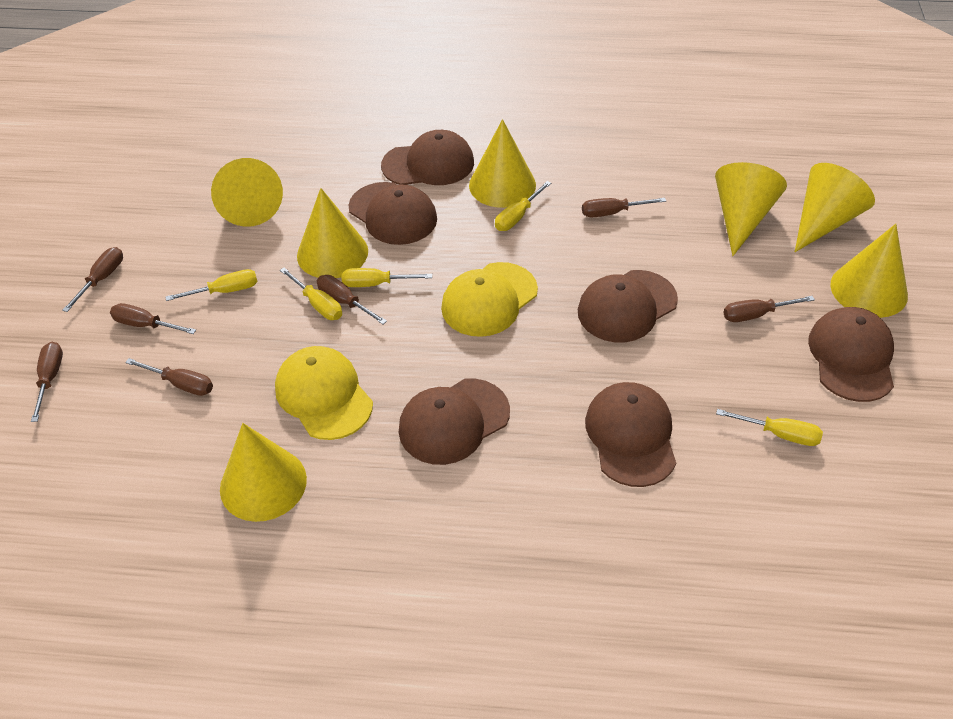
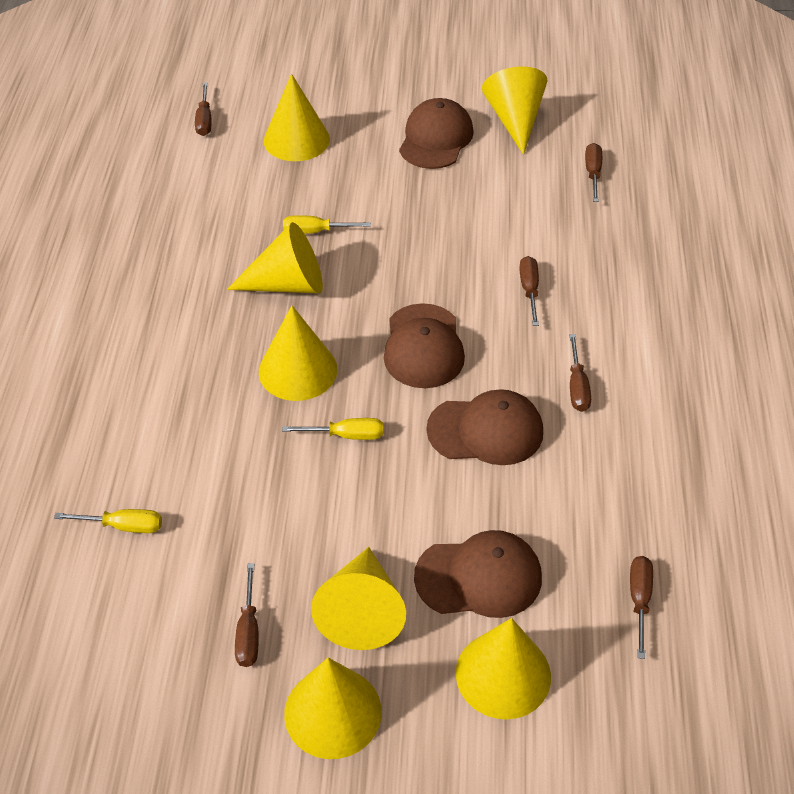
brown cap: [349,182,437,245] [381,130,474,185] [399,379,510,465] [578,270,678,342] [585,382,676,487] [808,307,894,402] = 6 -> [384,303,465,388] [399,98,474,169] [414,530,542,618] [426,389,543,465] = 4
brown screwdriver: [31,342,63,422] [62,247,123,312] [110,303,196,334] [125,358,213,396] [317,275,387,324] [582,198,666,217] [723,296,815,322] = 7 -> [195,82,211,136] [235,563,259,667] [519,256,539,326] [569,334,591,412] [585,143,602,202] [630,556,653,659] = 6
yellow cap: [275,346,373,440] [441,262,538,337] = 2 -> none = 0
yellow screwdriver: [165,269,257,301] [280,267,342,320] [342,268,432,287] [495,181,551,231] [716,409,823,446] = 5 -> [54,509,162,533] [282,418,383,440] [283,215,371,234] = 3

